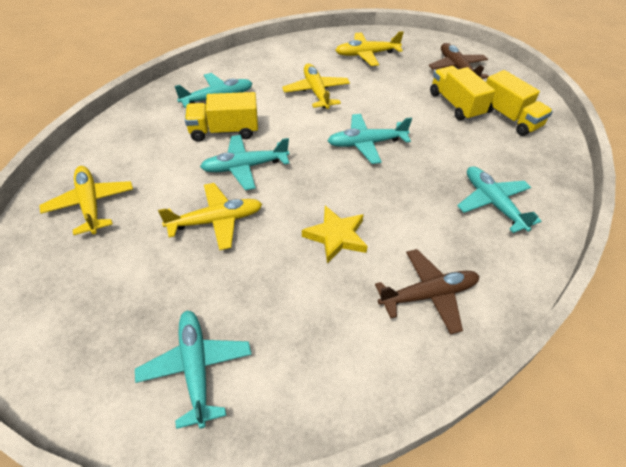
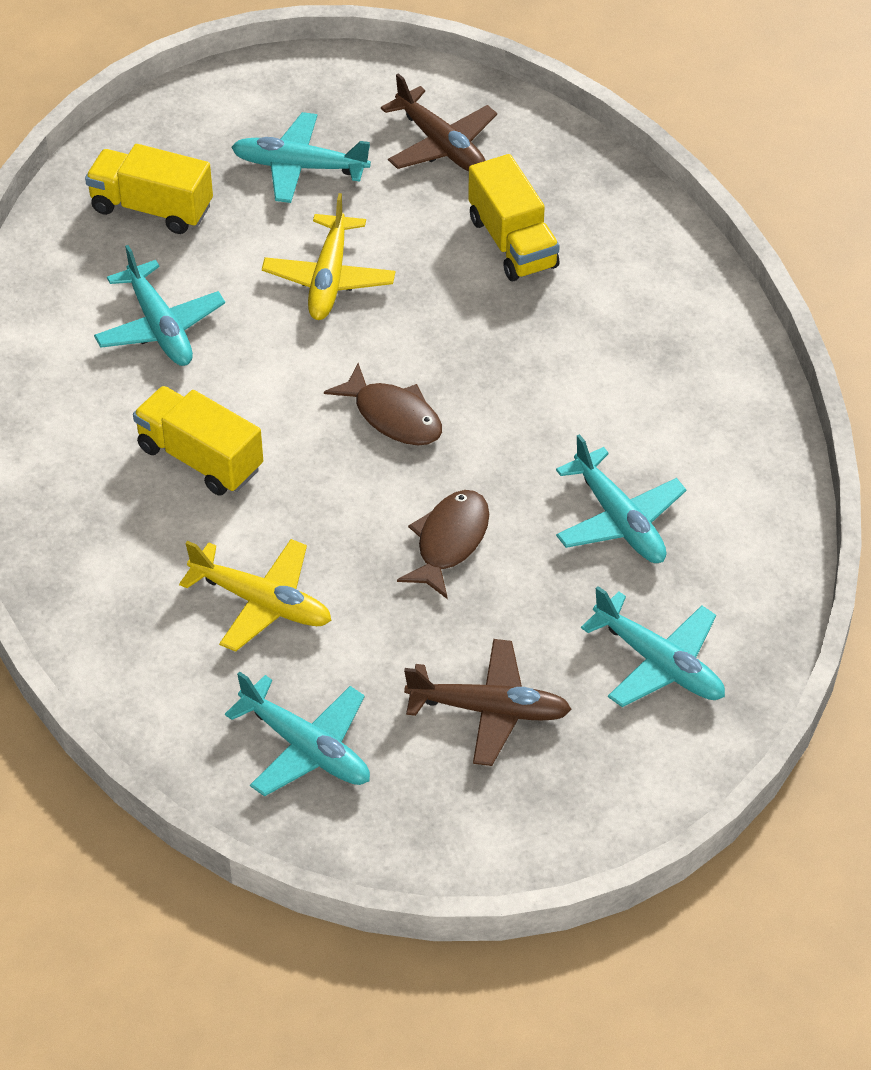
brown fish: none = 0 -> [324,363,442,445] [397,490,489,599] = 2
yellow plane: [39,166,133,235] [158,183,262,250] [282,63,350,109] [335,31,404,66] = 4 -> [179,539,332,652] [262,193,396,320] = 2
yellow star: [302,206,368,263] = 1 -> none = 0

